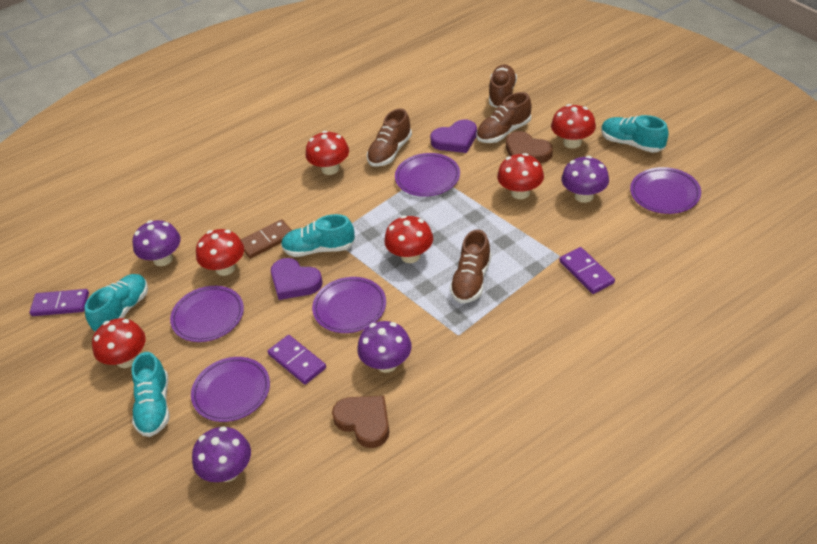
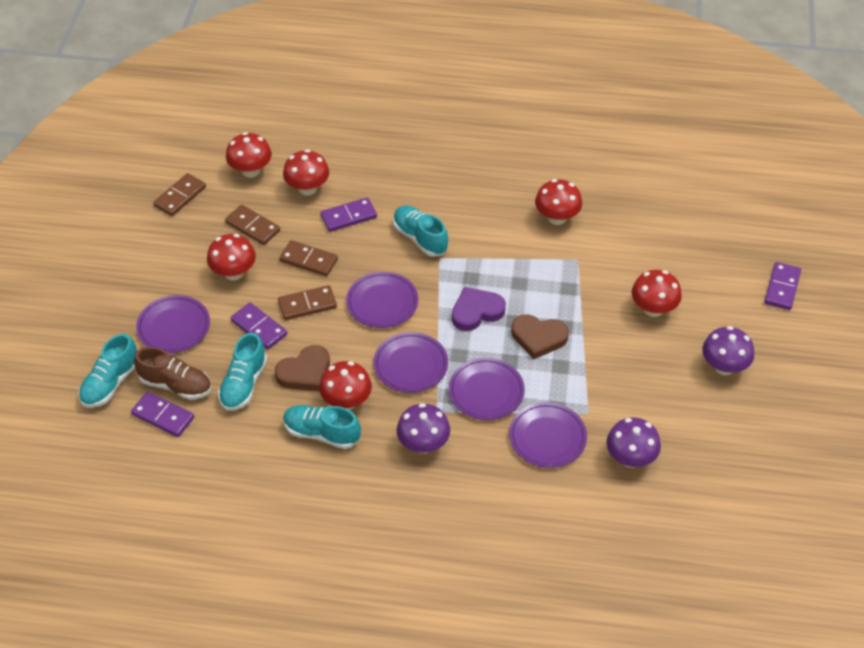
brown domino: [241,219,292,259] = 1 -> [153,173,206,216] [225,205,280,245] [278,285,337,320] [279,240,338,276] = 4
brown shoe: [367,109,412,167] [450,229,492,303] [476,92,531,143] [489,64,517,108] = 4 -> [134,347,212,400] = 1
purple domino: [30,289,89,316] [268,335,326,385] [559,247,615,294] = 3 -> [131,392,194,437] [231,302,287,349] [320,197,377,232] [764,262,801,310] = 4
purple heart: [271,258,323,300] [430,119,477,153] = 2 -> [452,287,506,331] = 1
purple mushroom: [132,220,181,266] [192,427,251,482] [357,321,412,373] [562,156,609,203] = 4 -> [397,403,450,454] [606,418,661,468] [702,326,754,375] = 3

